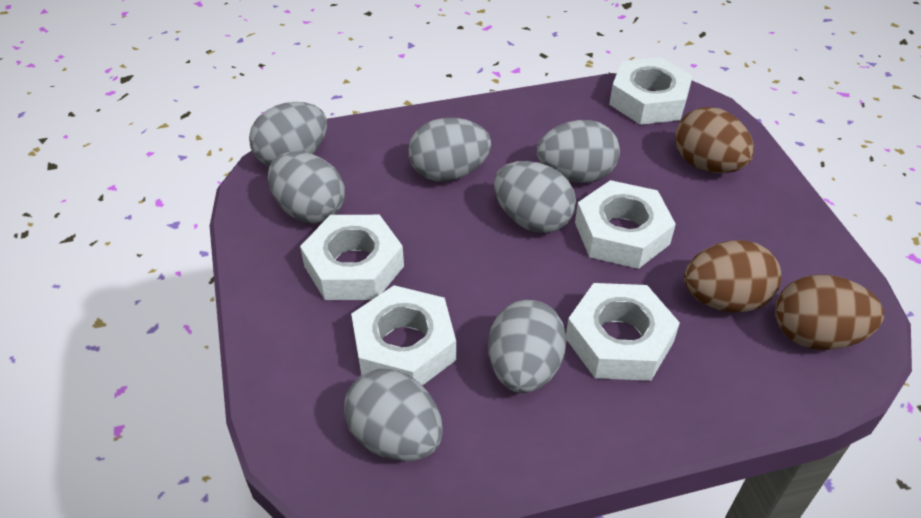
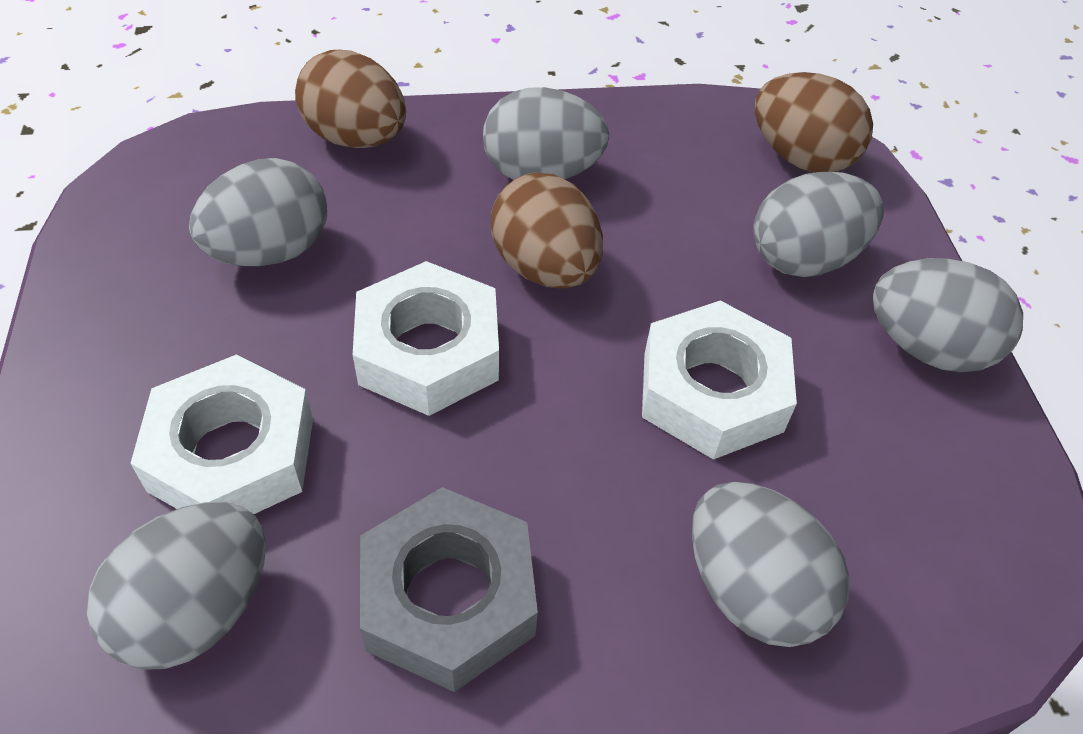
grey egg: [249,102,327,167] [268,151,345,223] [344,369,443,461] [408,118,491,181] [488,300,567,393] [494,161,576,233] [536,120,620,183] = 7 -> [86,502,266,670] [189,158,327,266] [483,87,609,180] [692,482,850,647] [754,172,884,277] [872,258,1023,372] = 6
grey nut: none = 0 -> [360,487,538,692] = 1
white nut: [300,215,404,300] [351,285,456,385] [566,283,680,381] [575,180,676,269] [609,57,693,125] = 5 -> [130,355,313,514] [353,261,499,416] [642,301,797,460] = 3

